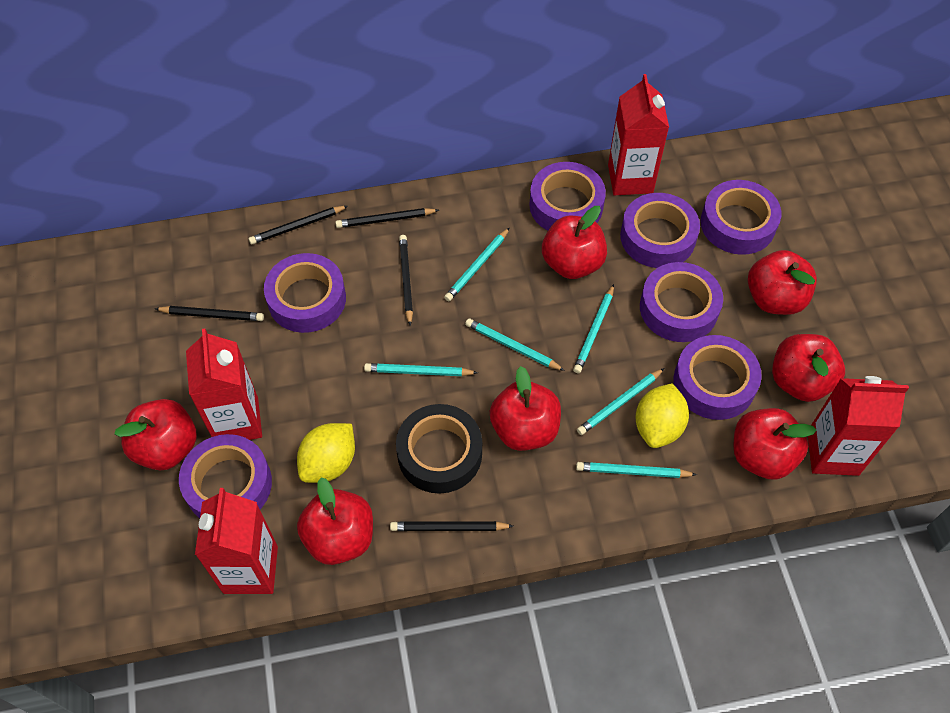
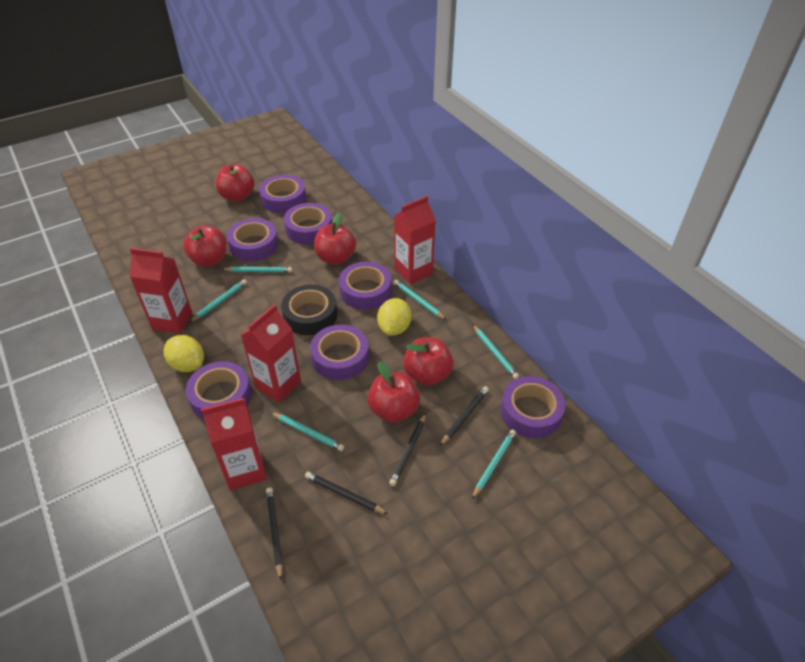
black pencil: [155,306,264,321] [249,206,348,244] [335,208,439,228] [390,521,513,531] [399,235,413,326] = 5 -> [266,487,283,580] [305,472,388,514] [389,413,426,486] [440,386,489,446] = 4
red apple: [115,399,197,470] [297,477,373,565] [490,366,561,451] [542,206,607,279] [733,408,817,480] [748,250,817,315] [772,334,845,402] = 7 -> [183,225,227,267] [216,164,255,202] [314,212,356,265] [367,362,420,423] [403,337,454,386] = 5

